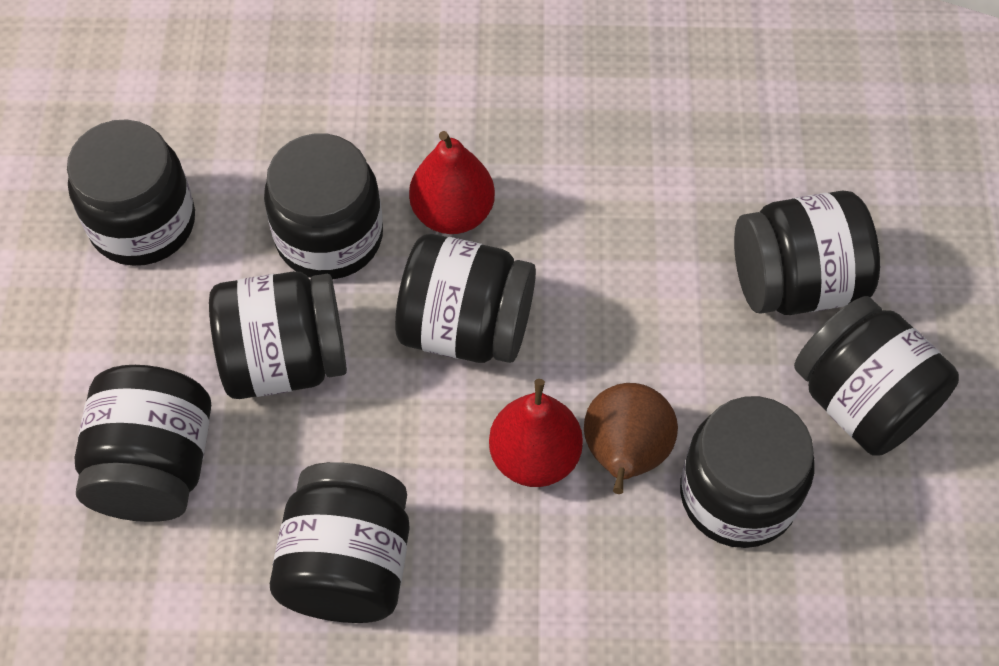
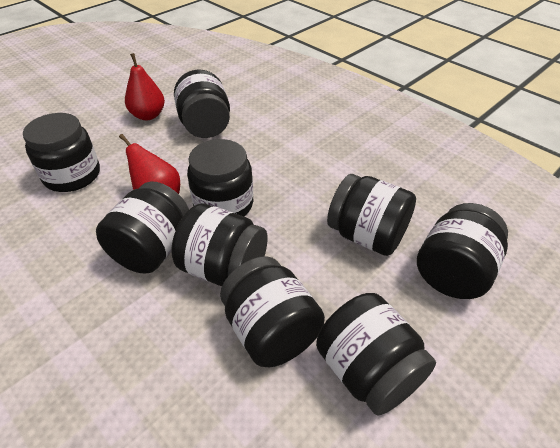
brown pear: [584,383,678,494] = 1 -> none = 0

